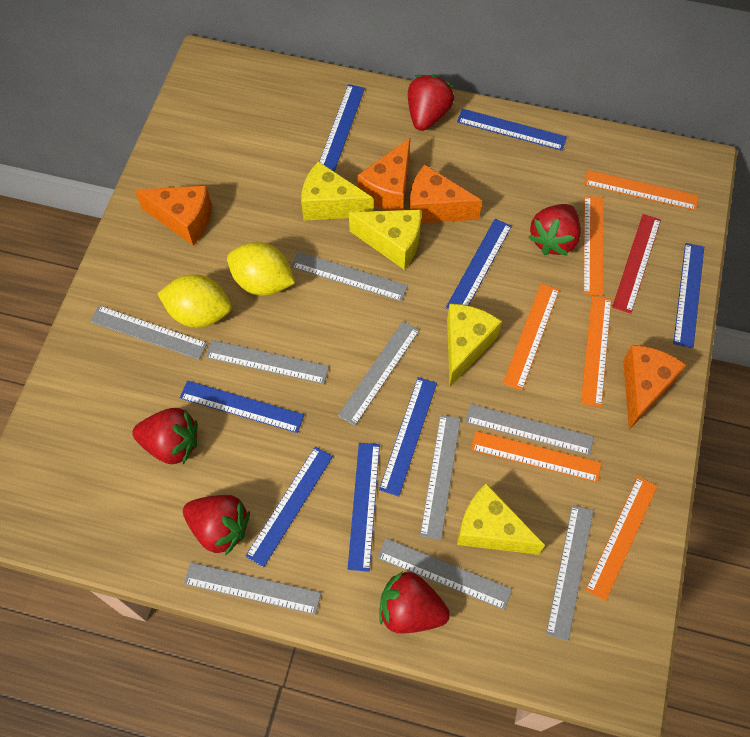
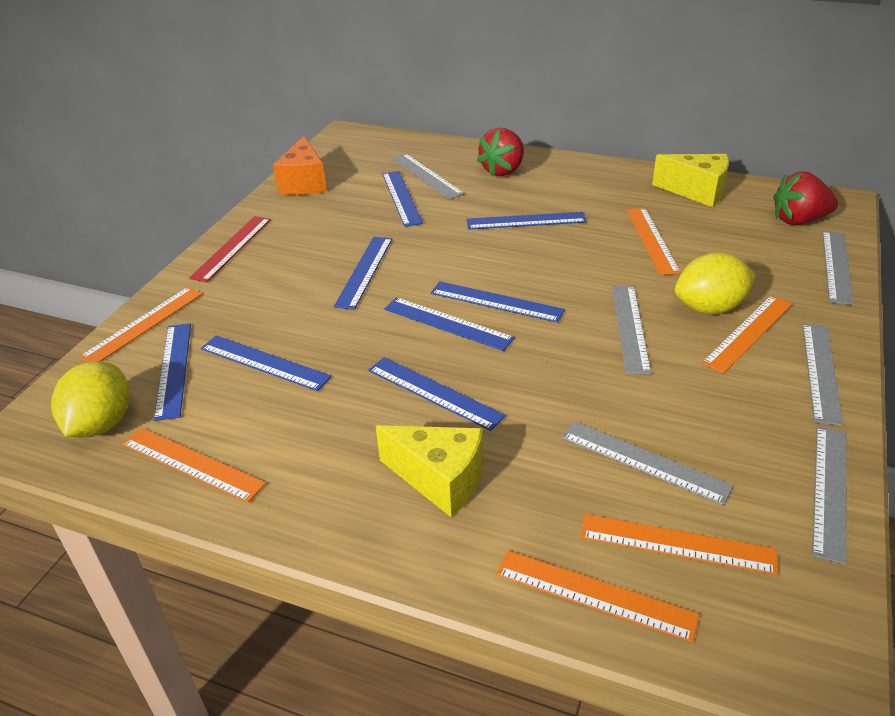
grey ruler: [90,305,208,360] [184,562,321,615] [206,340,329,384] [291,252,408,302] [338,321,420,426] [377,538,512,610] [420,415,461,540] [465,404,594,455] [546,505,593,641] = 9 -> [392,154,464,200] [561,421,734,505] [612,286,651,374] [802,323,843,426] [812,426,847,565] [822,231,854,305] = 6
orange cheese: [135,185,212,245] [358,138,410,211] [410,164,482,223] [623,345,686,430] = 4 -> [273,136,327,195] = 1
red strawberry: [132,408,198,464] [183,495,250,556] [380,571,450,634] [408,74,454,131] [528,204,581,256] = 5 -> [477,128,524,177] [773,171,838,225] = 2
yellow cheese: [301,161,373,221] [349,209,421,270] [447,304,502,387] [457,483,545,555] = 4 -> [376,425,483,517] [652,154,729,207] = 2

